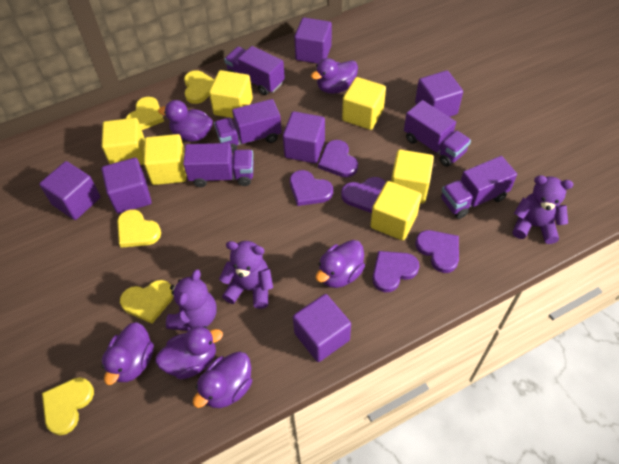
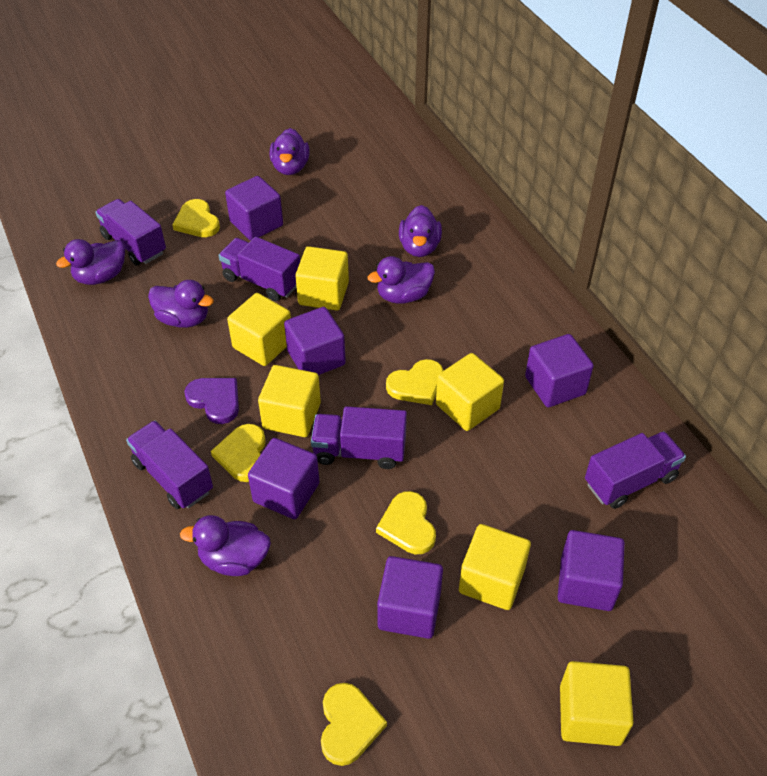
purple heart: [290,170,333,206] [318,140,358,177] [341,177,386,213] [372,251,419,292] [415,230,459,273] = 5 -> [184,378,239,424] = 1
purple teddy bear: [166,269,217,331] [219,241,273,309] [513,175,573,244] = 3 -> none = 0

